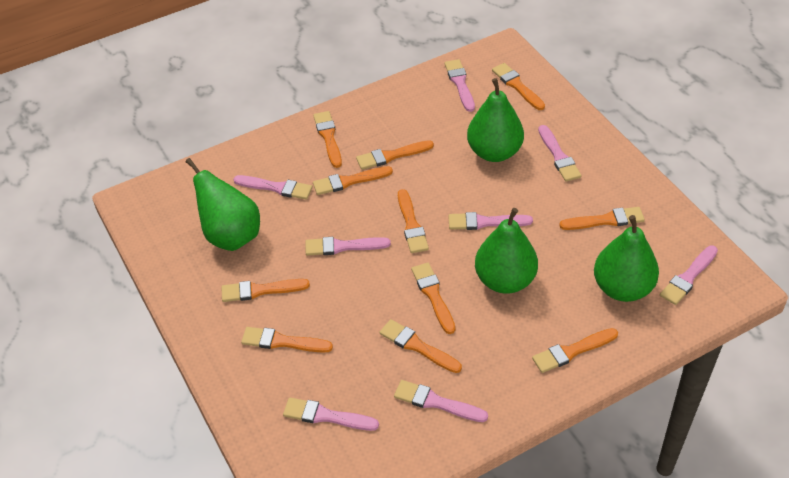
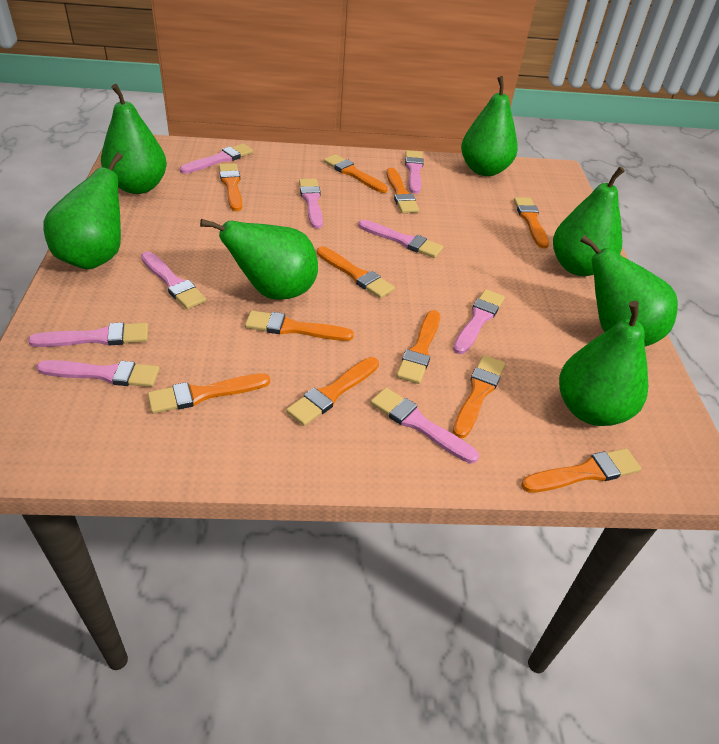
green pear: [186,158,260,251] [467,78,524,162] [475,208,538,294] [594,215,659,302] = 4 -> [43,152,123,270] [101,84,167,194] [200,219,318,300] [461,76,518,176] [553,166,625,276] [559,301,648,426] [580,235,678,346] = 7
pink brush: [233,175,313,200] [283,398,379,431] [305,237,391,256] [394,380,488,422] [444,59,475,112] [448,212,533,230] [538,125,582,182] [660,246,718,305] = 8 -> [28,322,148,347] [36,360,160,387] [141,251,206,309] [180,144,253,174] [299,179,323,229] [358,220,443,258] [370,388,479,464] [405,150,424,194] [453,289,505,354] = 9

